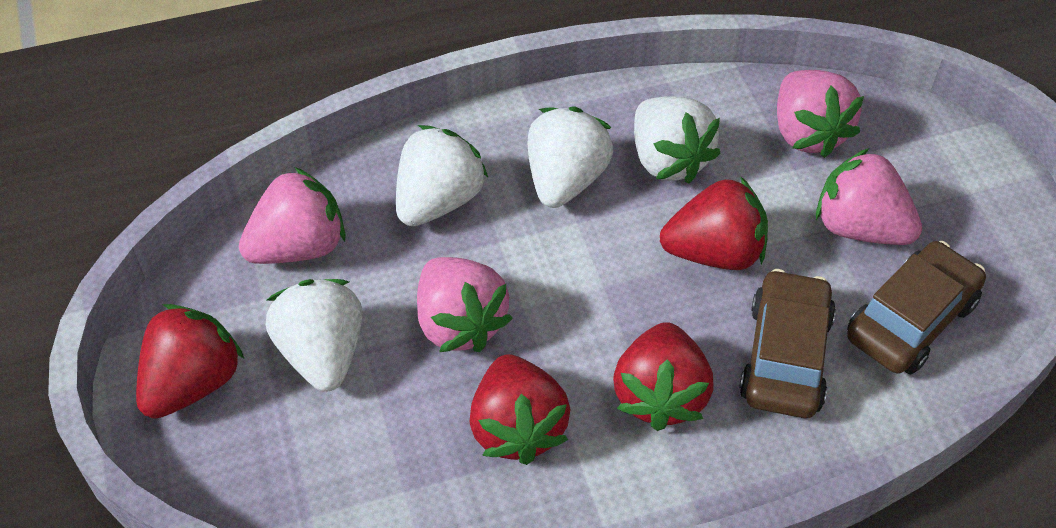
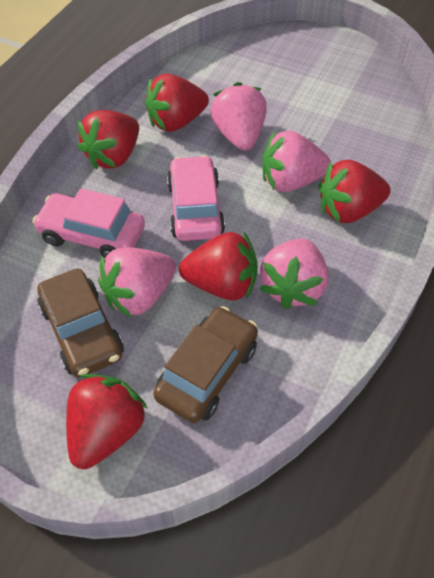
pink car: none = 0 -> [33,188,145,258] [167,155,225,241] = 2
red strawberry: [136,304,244,419] [469,354,571,465] [613,322,713,431] [660,176,768,270] = 4 -> [66,374,148,469] [78,110,139,169] [145,73,209,132] [179,232,258,300] [318,160,391,223] = 5
white strawberry: [265,279,362,392] [396,125,488,226] [528,107,613,208] [634,96,721,183] = 4 -> none = 0

